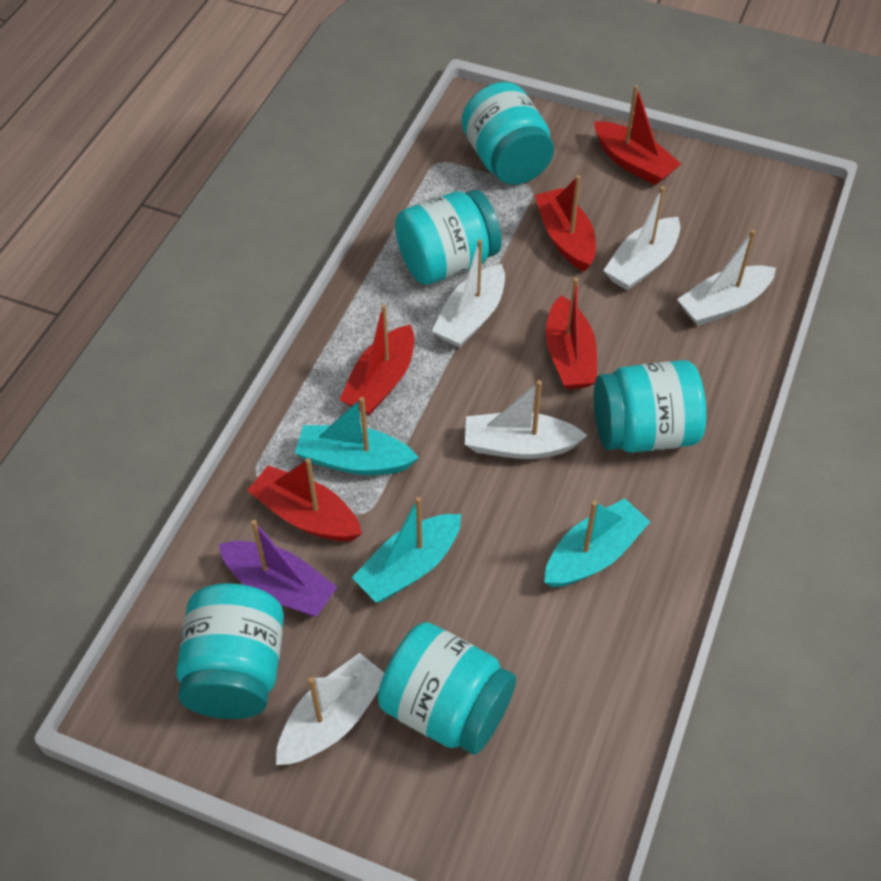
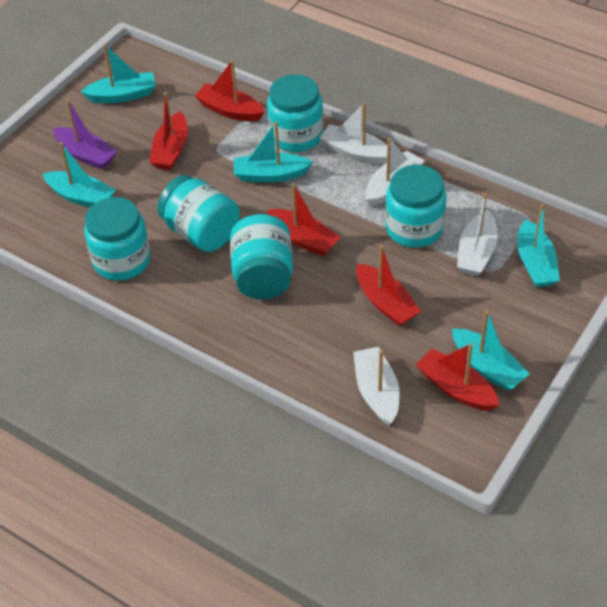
turquoise boat: [295,397,419,475] [352,497,461,603] [544,498,650,587] = 3 -> [43,142,116,207] [81,44,156,103] [234,122,313,182] [452,310,530,391] [517,204,560,287] = 5
white boat: [276,653,384,765] [432,239,505,348] [465,380,587,459] [603,186,680,291] [677,230,776,326] = 5 -> [320,102,387,165] [353,347,400,426] [365,138,425,206] [457,193,498,276] = 4

